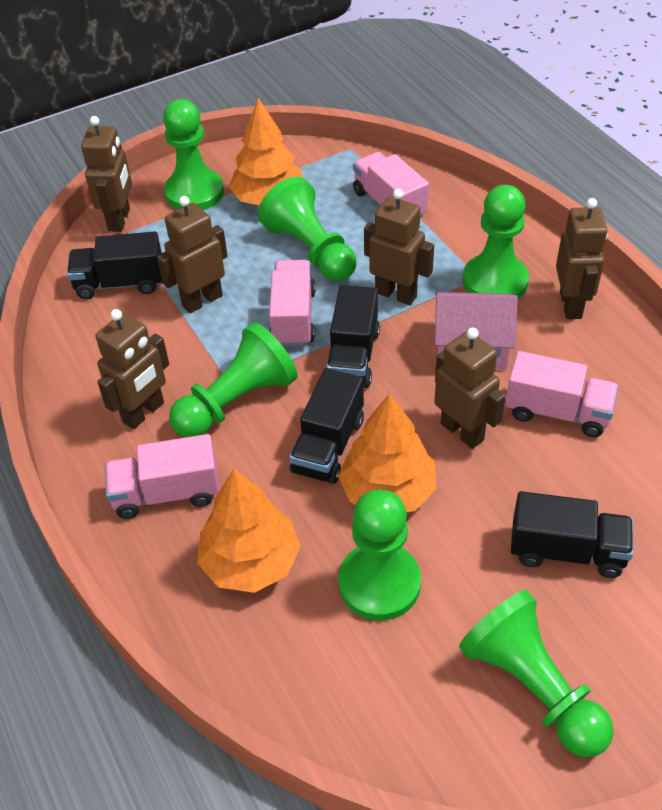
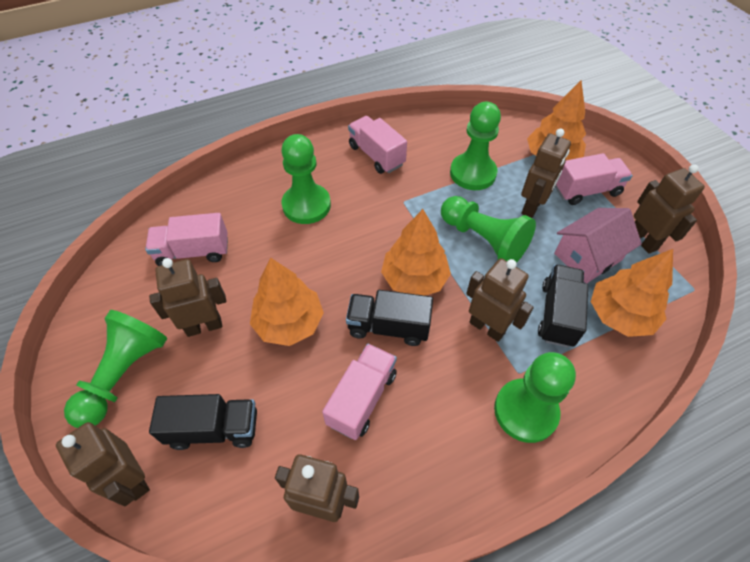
black truck: [67,231,162,299] [289,368,364,484] [326,285,380,388] [511,491,633,578] = 4 -> [149,394,257,450] [346,290,433,346] [538,264,588,348] = 3
green pawn: [163,99,224,210] [169,322,298,437] [258,177,356,281] [338,489,421,621] [459,590,614,758] [463,185,529,299] = 6 -> [64,310,167,428] [281,134,331,224] [441,196,536,263] [450,102,501,190] [494,352,576,443] = 5
orange tree: [197,469,301,593] [229,98,303,206] [338,393,437,512] = 3 -> [250,257,324,346] [381,209,451,296] [527,81,586,160] [591,249,673,337] = 4

